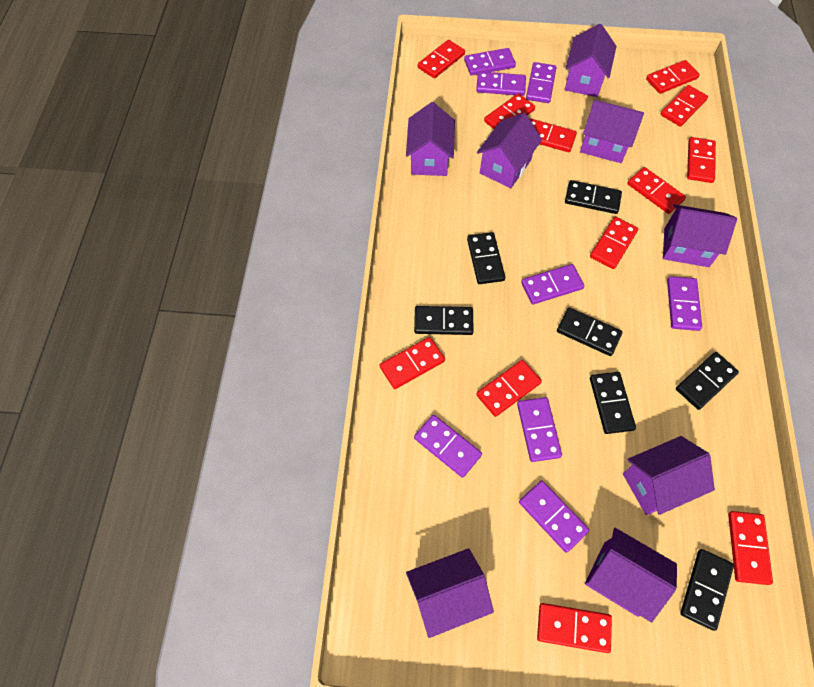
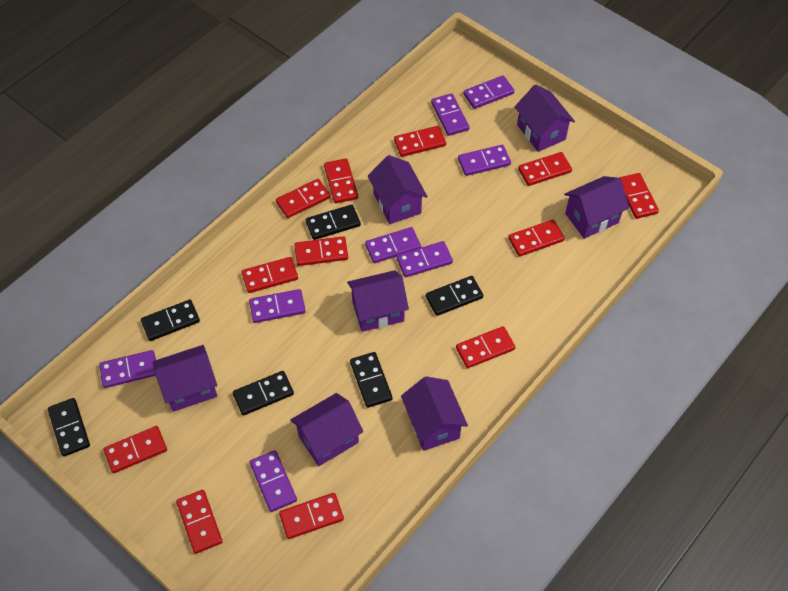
black domino: [414,306,474,335] [467,232,505,284] [557,308,622,356] [565,180,622,214] [590,372,636,434] [676,352,739,410] [680,549,734,631] = 7 -> [48,398,90,457] [141,300,200,341] [233,371,294,416] [306,205,361,240] [350,352,393,408] [426,276,483,316] = 6
purple house: [406,102,455,176] [406,548,494,638] [477,113,542,188] [565,24,617,97] [580,100,644,163] [585,528,677,622] [623,436,715,515] [663,204,737,267] = 8 -> [153,345,217,412] [291,393,363,466] [347,270,409,332] [368,155,428,224] [401,377,468,451] [515,84,575,152] [564,176,629,239] = 7

